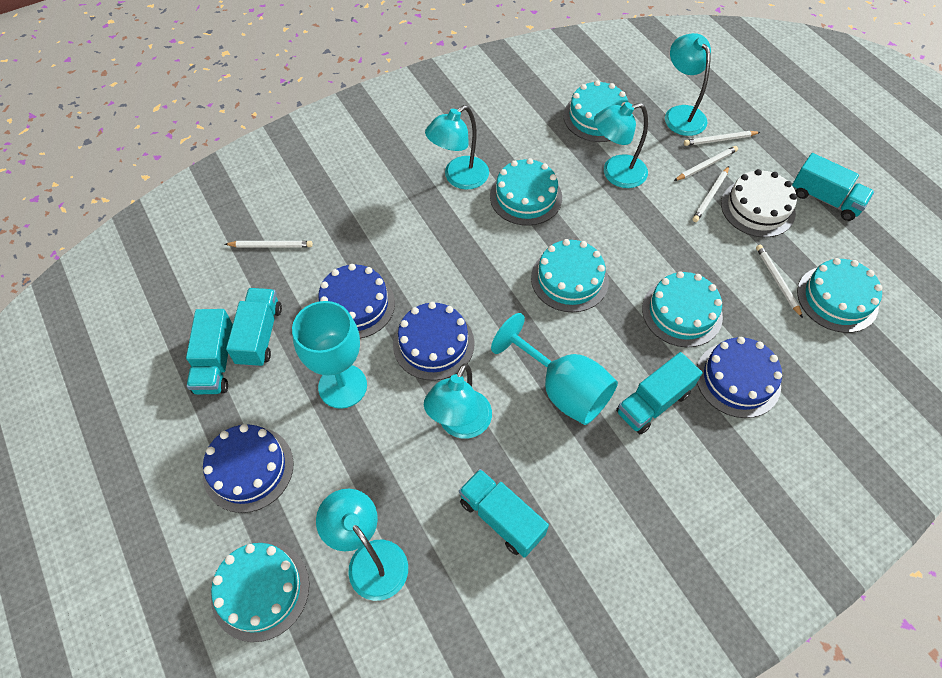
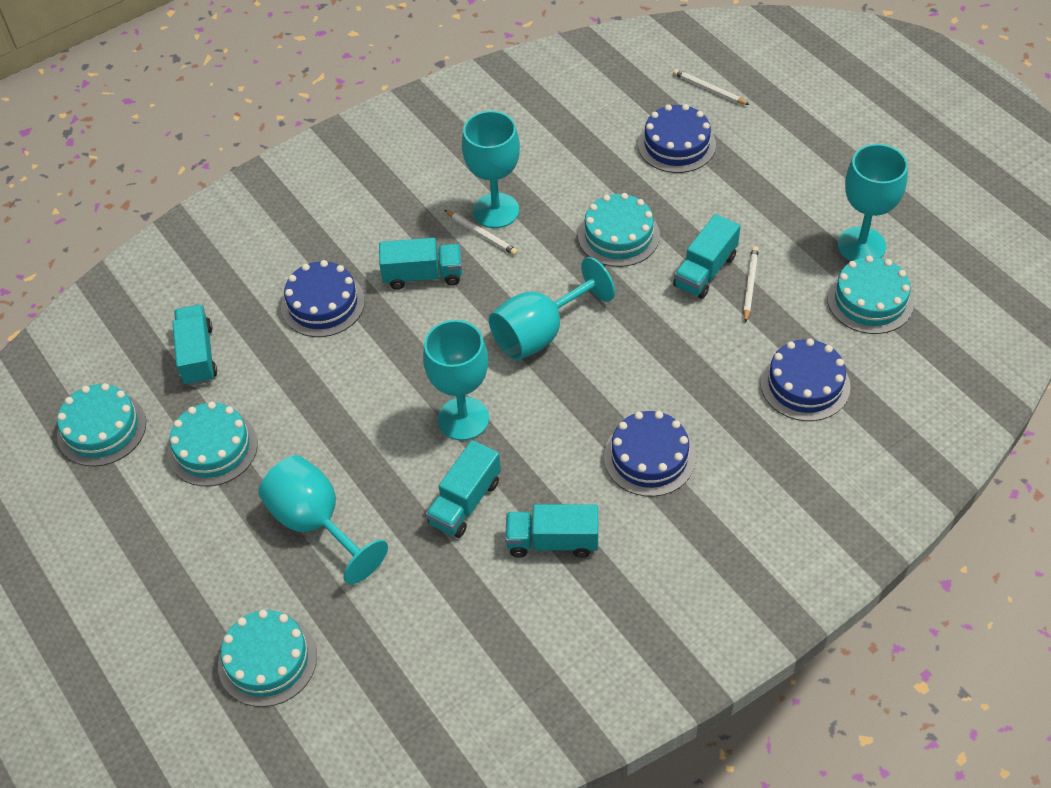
turquoise cake: [211,541,309,642] [490,158,562,226] [531,239,609,312] [563,80,628,142] [642,271,723,347] [797,258,882,333] = 6 -> [57,383,146,467] [168,402,258,486] [218,610,317,707] [578,193,660,267] [827,256,914,334] = 5
turquoise goblet: [292,301,367,409] [491,313,618,425] = 2 -> [259,455,388,584] [423,320,489,441] [462,111,520,228] [489,257,615,360] [838,144,908,261] = 5
turquoise lamp: [316,489,408,601] [424,364,492,438] [425,105,489,190] [594,102,648,188] [665,33,711,136] = 5 -> none = 0
white cake: [721,169,797,237] = 1 -> none = 0
white pencil: [225,241,313,248] [674,146,738,181] [684,131,760,146] [692,166,729,222] [756,245,803,318] = 5 -> [444,210,518,255] [673,69,749,105] [743,246,759,323] = 3

